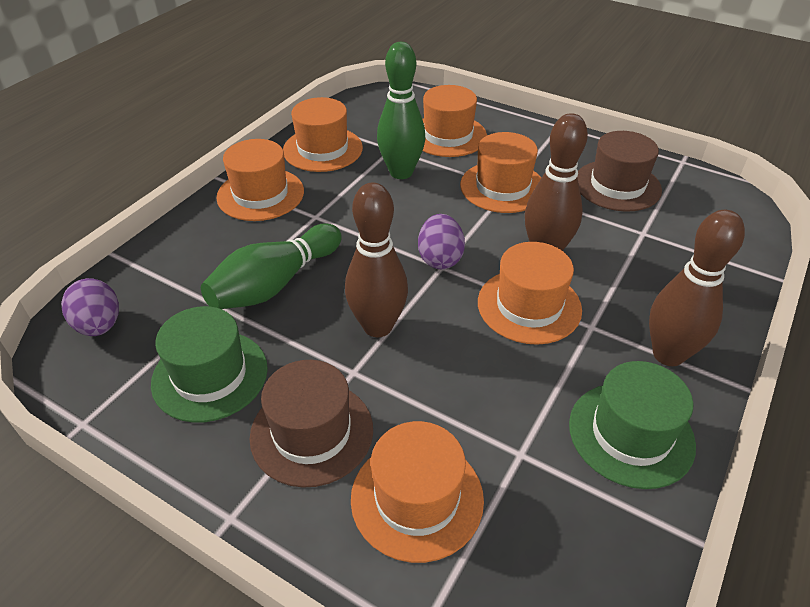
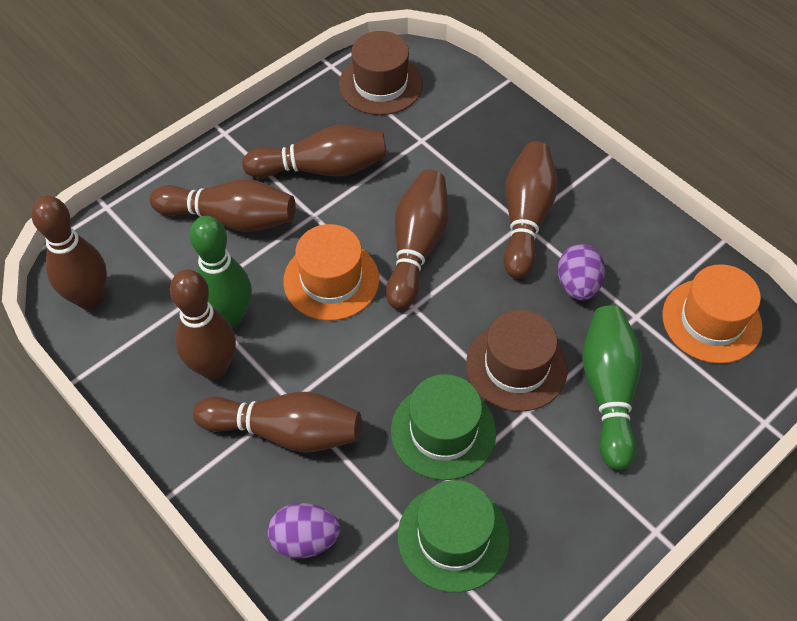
brown bowling pin: [345,182,408,337] [525,113,588,251] [649,210,745,366] = 3 -> [31,196,107,309] [150,179,296,232] [170,269,236,379] [193,392,361,452] [242,125,387,178] [386,169,449,310] [504,141,558,279] = 7
orange hat: [216,139,304,221] [283,97,363,172] [351,421,484,563] [423,85,487,157] [460,132,541,213] [478,242,582,345] = 6 -> [283,224,379,321] [662,264,763,364] = 2

